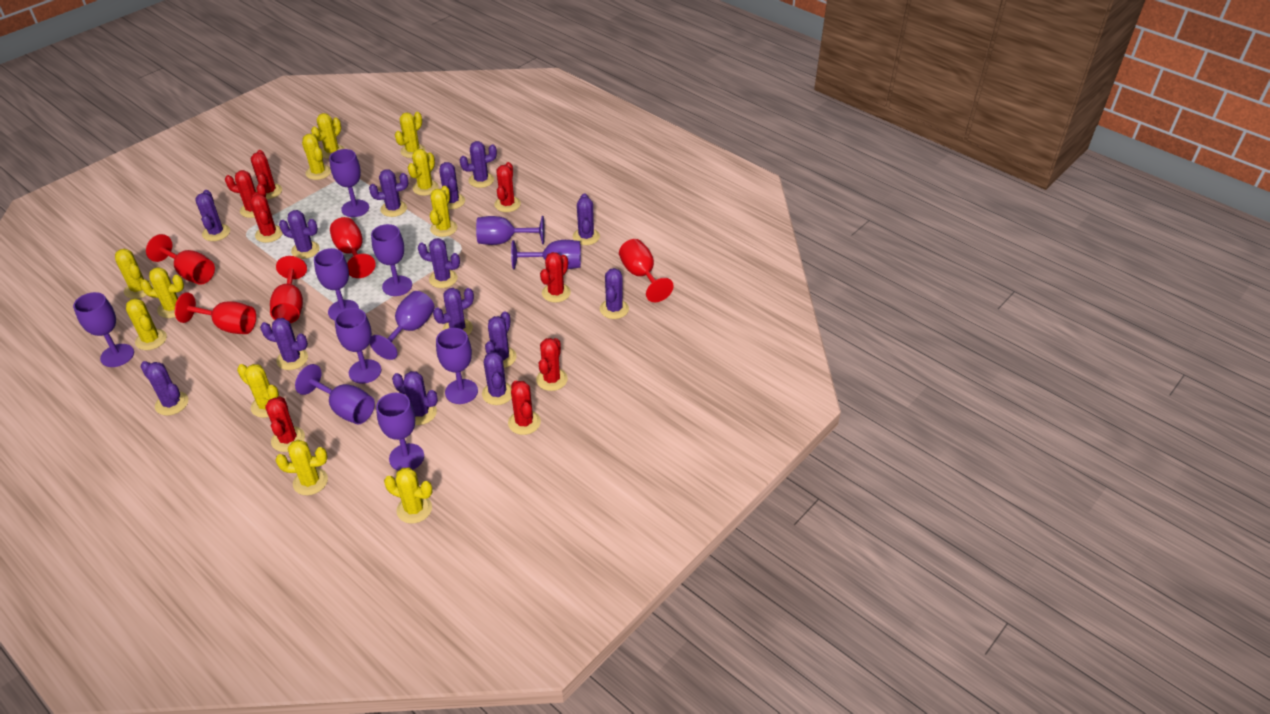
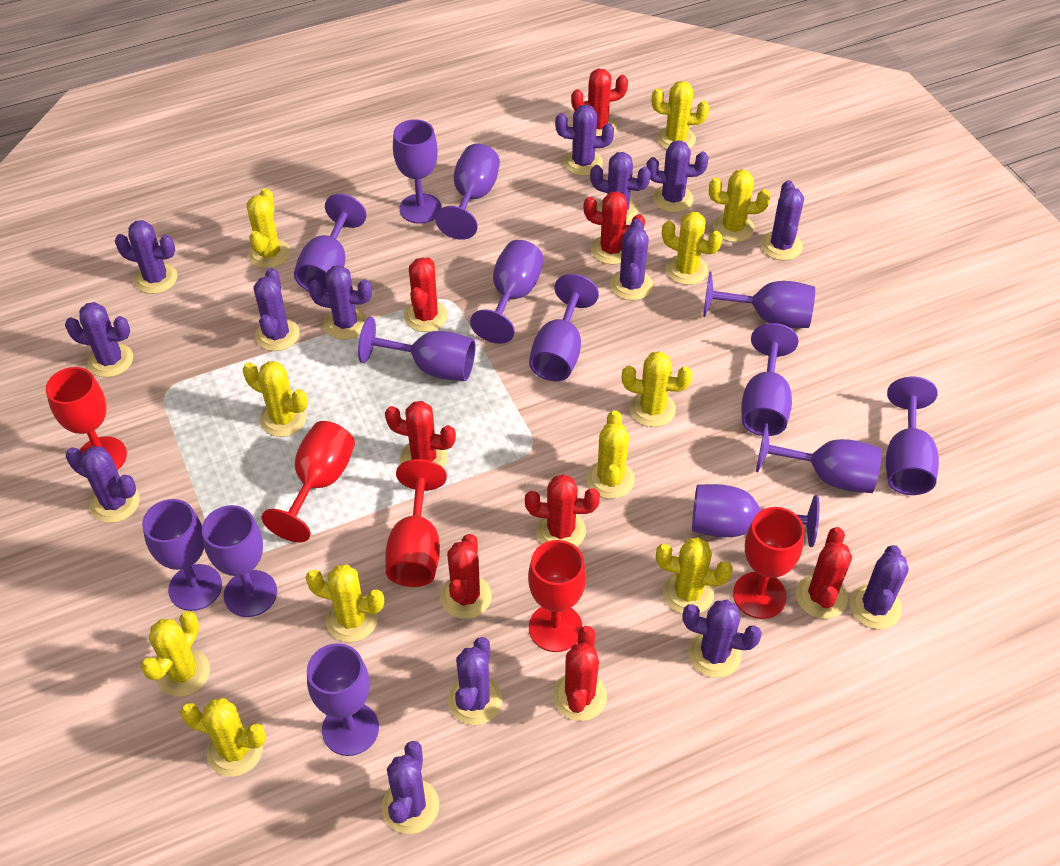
purple goblet: [73,292,134,367] [295,364,375,424] [314,248,359,320] [329,149,369,217] [335,308,381,384] [370,291,435,360] [371,224,412,296] [376,393,424,471] [436,328,478,404] [476,216,545,245] [511,240,581,269] = 11 -> [142,499,222,611] [202,505,277,617] [294,194,367,293] [307,643,379,756] [358,317,475,381] [393,119,441,224] [435,144,500,240] [470,240,544,344] [529,274,599,382] [692,484,820,547] [703,271,815,328] [741,323,798,436] [756,423,882,493] [886,377,939,495] = 14

